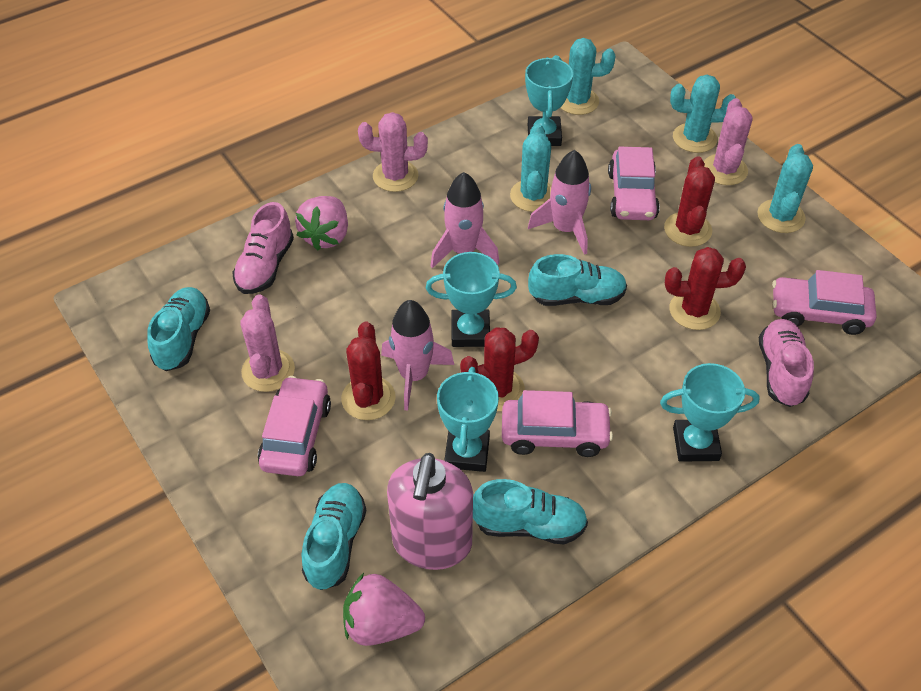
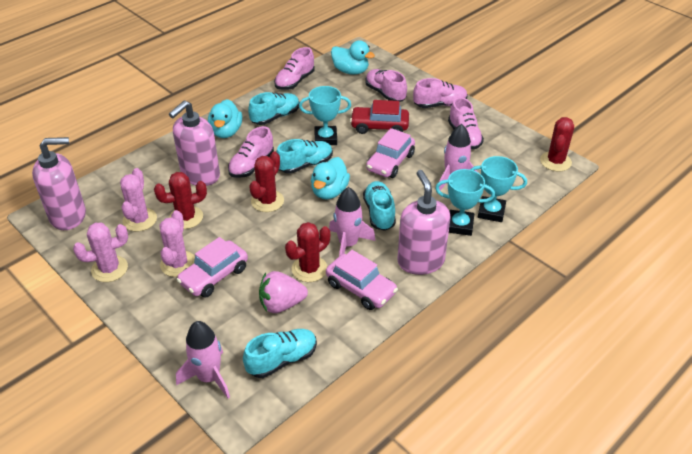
pink car: [258,376,331,476] [502,390,613,457] [608,147,660,220] [772,270,877,335] = 4 -> [177,237,248,298] [326,250,398,310] [366,128,415,178] = 3
pink shoe: [232,202,294,294] [759,319,814,407] = 2 -> [228,126,274,178] [274,47,315,90] [366,69,407,102] [413,78,468,108] [448,97,484,150] = 5
pink soap dispenser: [387,453,473,570] = 1 -> [32,137,86,230] [169,101,220,186] [397,170,451,275] = 3
pink strawberry: [295,196,348,250] [343,573,425,646] = 2 -> [259,271,308,313] = 1
red car: none = 0 -> [350,100,409,134] = 1
turquoise cactus: [510,123,552,212] [552,38,615,115] [670,75,736,153] [757,144,813,233] = 4 -> none = 0
turquoise duck: none = 0 -> [208,99,242,138] [311,157,350,200] [331,40,375,75] = 3
turquoise trophy: [426,252,517,347] [437,367,499,472] [525,57,573,146] [660,363,760,462] = 4 -> [299,86,351,145] [435,169,495,236] [470,156,527,222] = 3

